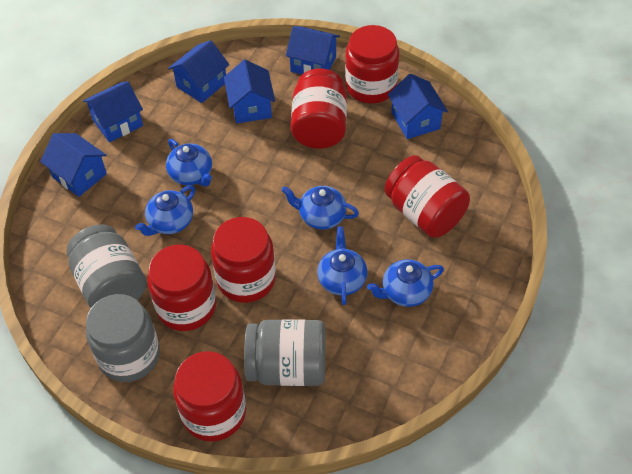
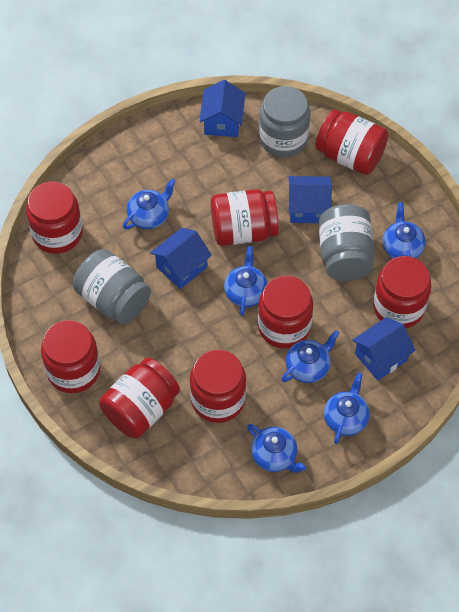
blue house: [40,133,107,197] [83,81,143,142] [168,40,230,103] [224,60,275,123] [286,26,340,74] [388,74,448,139] = 6 -> [150,228,212,289] [199,80,245,137] [289,176,332,223] [352,317,416,380] = 4
blue teapot: [135,185,195,236] [166,139,212,187] [282,186,359,230] [317,226,367,305] [367,259,444,307] = 5 -> [123,179,176,229] [224,246,268,316] [247,424,306,473] [281,330,339,383] [324,372,370,444] [383,202,426,258] = 6
red jar: [147,245,216,331] [173,351,246,442] [211,217,276,303] [291,69,347,149] [345,25,399,104] [385,155,470,238] = 6 -> [26,182,83,254] [41,320,100,393] [99,358,180,438] [190,350,246,423] [211,189,279,246] [258,276,313,349] [315,109,388,175] [373,256,431,328] = 8

